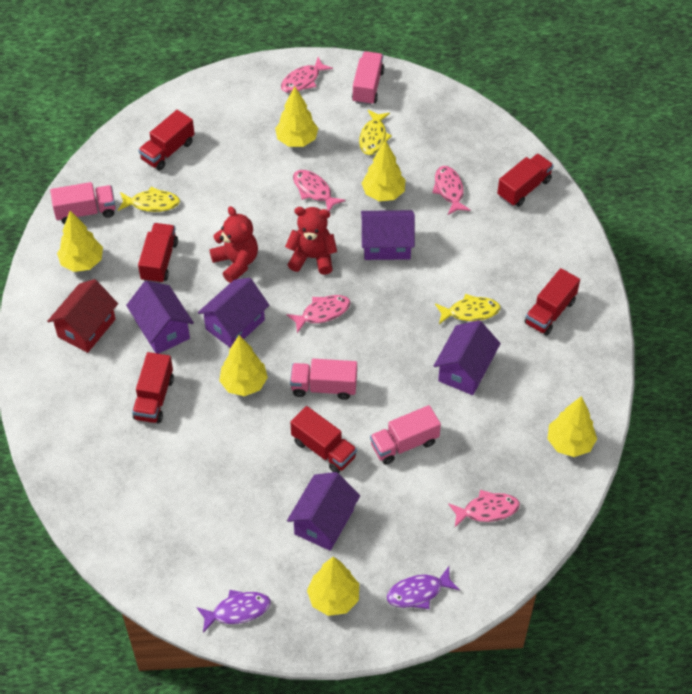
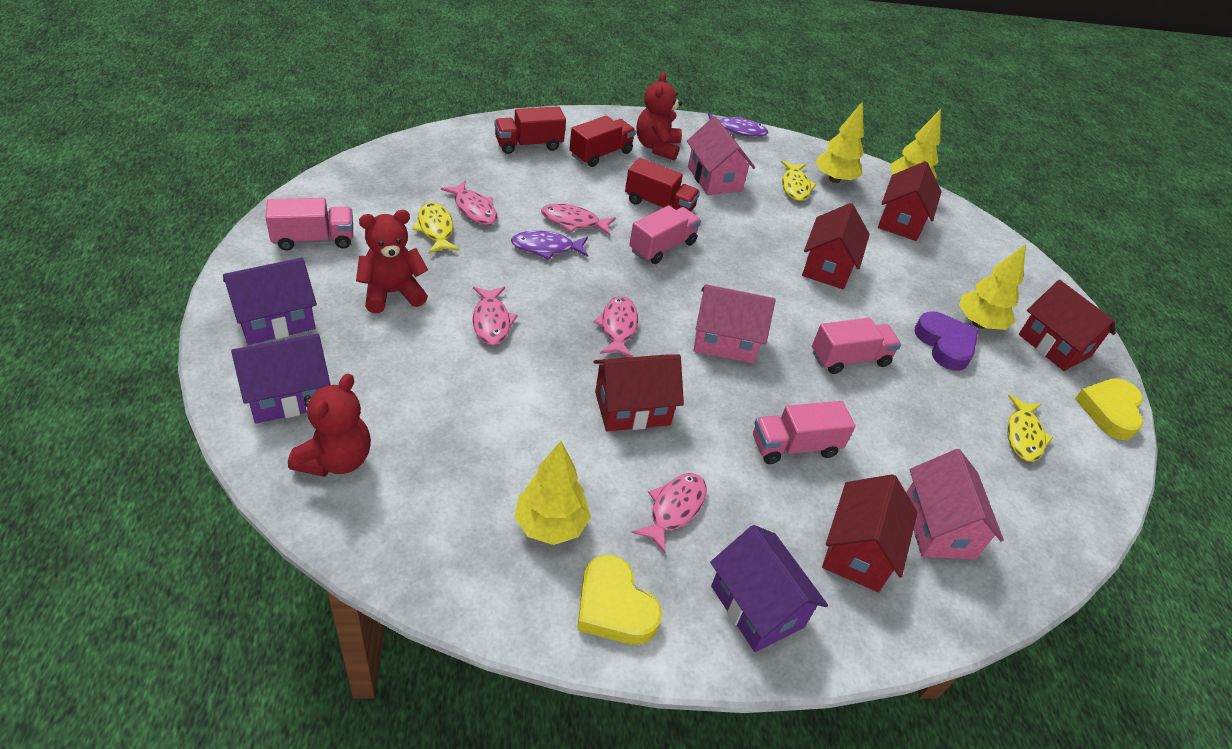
pink house: none = 0 -> [687,116,755,195] [694,284,776,364] [906,449,1004,559] = 3
purple heart: none = 0 -> [915,312,979,371] = 1
purple house: [126,281,194,354] [198,278,269,348] [287,472,360,551] [361,210,415,260] [434,320,501,395] = 5 -> [223,257,317,345] [231,333,331,424] [710,525,828,652] = 3
red house: [47,279,118,353] = 1 -> [594,354,684,431] [802,203,870,290] [822,474,918,592] [878,161,942,241] [1019,280,1115,371] = 5
red teddy bear: [210,206,258,283] [285,207,337,275] = 2 -> [288,373,371,477] [356,210,428,313] [637,72,682,161] = 3
red truck: [132,352,174,423] [138,110,195,171] [138,223,178,283] [290,406,357,473] [497,154,554,207] [524,268,580,336] = 6 -> [494,106,566,154] [569,115,636,167] [625,158,700,212] = 3
yellow heart: none = 0 -> [577,555,662,645] [1075,378,1143,440] = 2
yellow tree: [57,211,103,272] [219,335,268,396] [275,86,318,147] [307,557,359,616] [361,140,405,201] [547,396,597,457] = 6 -> [514,441,591,545] [815,101,864,183] [890,109,941,179] [959,244,1026,330] = 4

